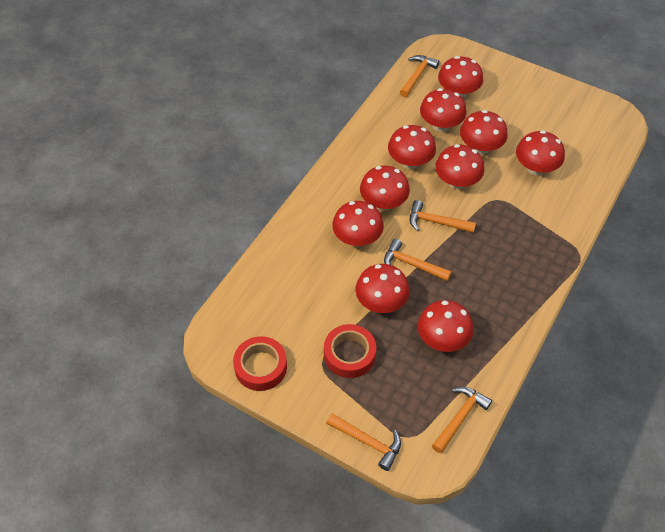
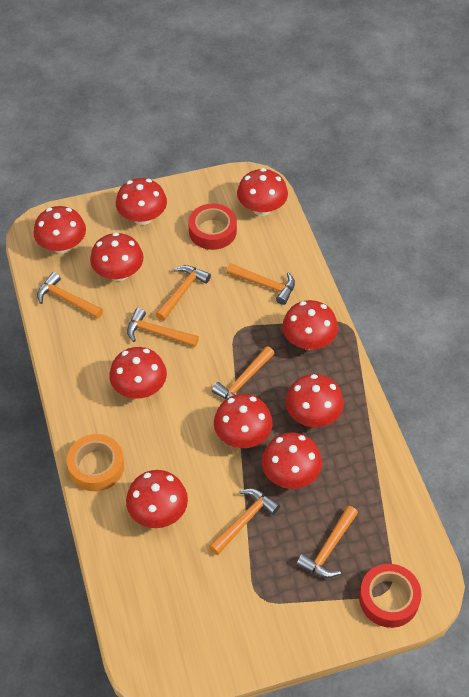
orange hammer: [326,413,401,471] [384,239,452,281] [400,55,440,97] [410,200,476,233] [432,387,492,453] = 5 -> [37,272,103,319] [127,308,199,347] [155,265,211,321] [209,489,280,555] [212,346,275,399] [226,263,295,305] [297,506,358,578] = 7
orange tape: none = 0 -> [67,434,124,491] = 1

